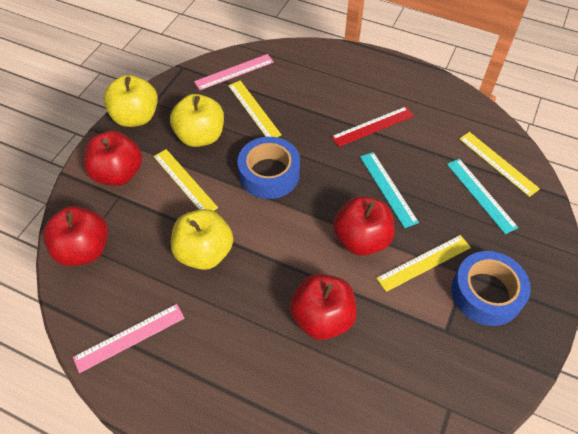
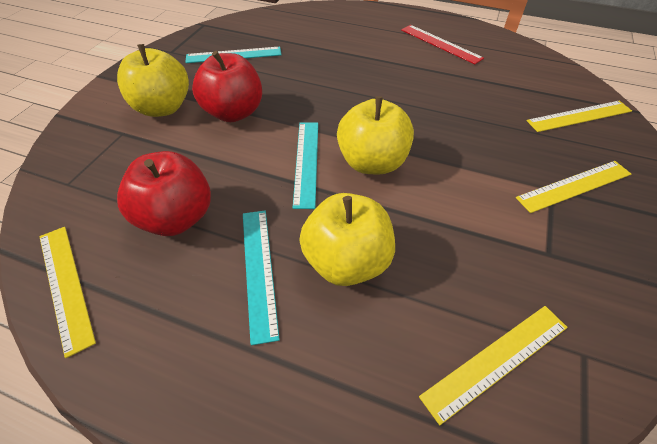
blue tape: [237,137,300,199] [451,251,531,326] = 2 -> none = 0
pink ruler: [73,304,185,373] [194,54,274,90] = 2 -> none = 0
red apple: [43,206,108,266] [84,131,142,186] [290,274,357,340] [333,196,395,256] = 4 -> [117,151,211,236] [192,51,262,122] = 2
turquoise ruler: [360,152,419,228] [447,159,519,234] = 2 -> [185,47,281,63] [243,211,280,345] [293,122,318,209] = 3

